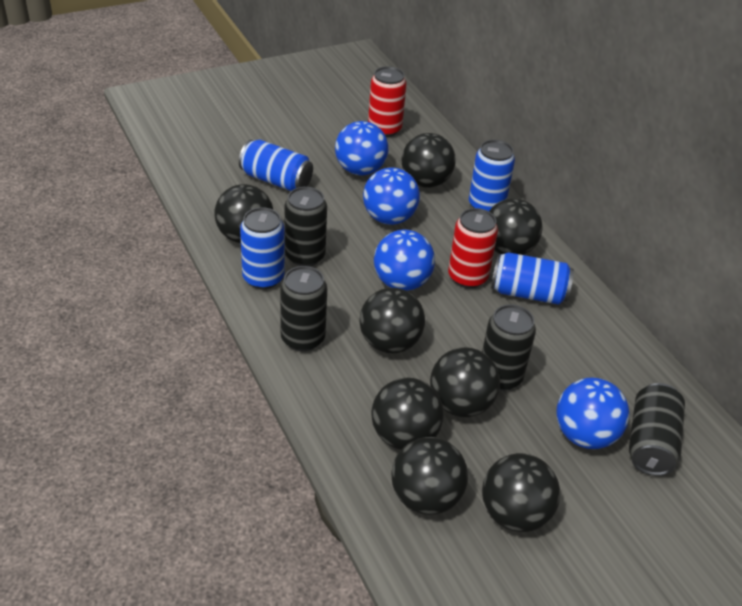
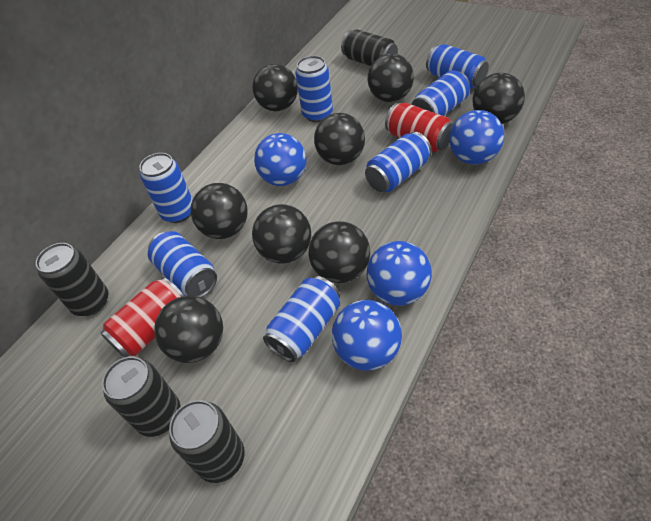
blue can: [239,140,313,191] [240,207,285,289] [469,140,515,211] [491,252,574,305] = 4 -> [139,153,193,223] [148,231,217,298] [263,276,340,362] [295,56,333,122] [365,132,432,192] [412,70,470,116] [426,44,489,89] = 7

